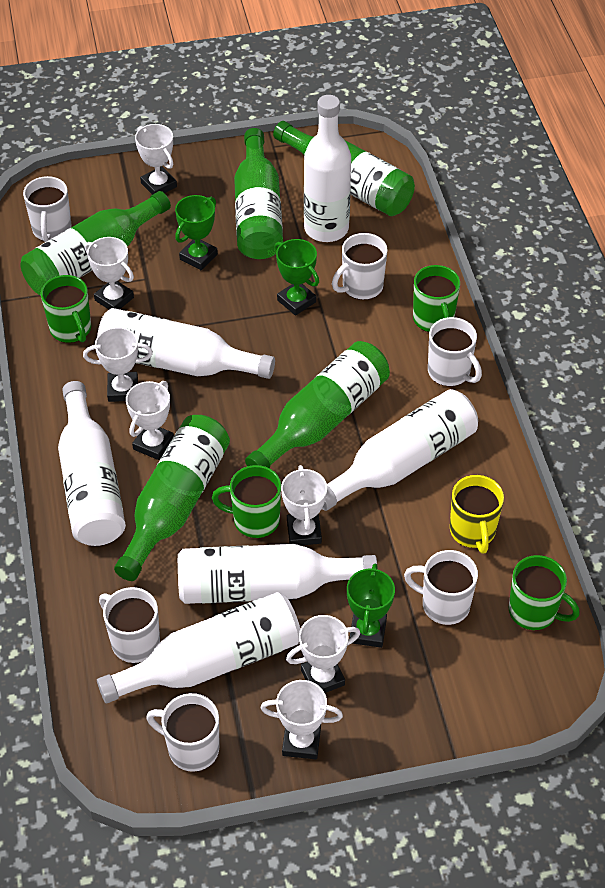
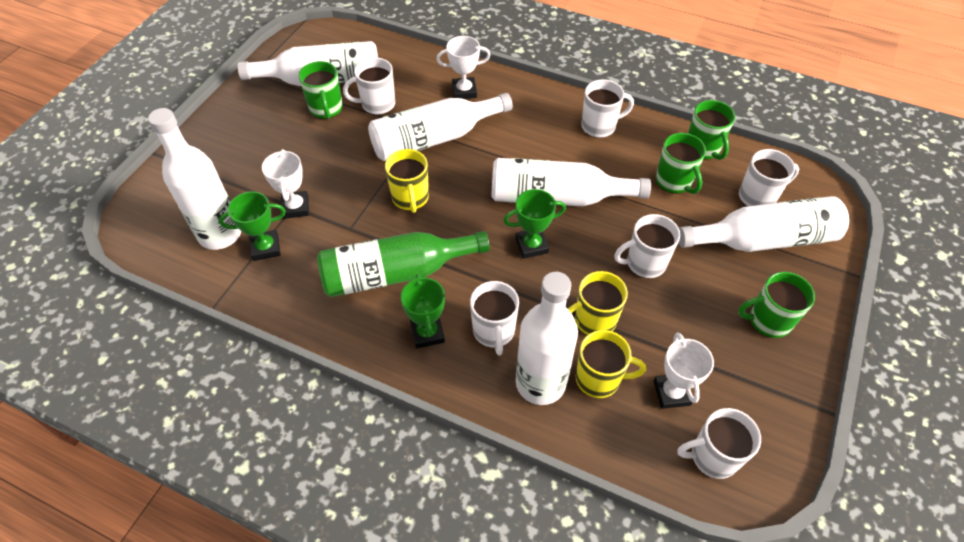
green bottle: [20,191,171,295] [114,415,230,581] [234,128,283,259] [245,341,390,468] [273,121,415,216] = 5 -> [317,231,490,297] = 1
white trophy: [83,327,153,402] [85,237,134,310] [126,381,174,460] [135,124,177,195] [260,680,343,759] [281,465,327,545] [286,615,360,693] = 7 -> [262,149,309,219] [436,36,491,99] [654,333,714,409] = 3
yellow mug: [450,475,504,554] = 1 -> [385,149,429,213] [568,271,628,335] [576,330,646,398] = 3

